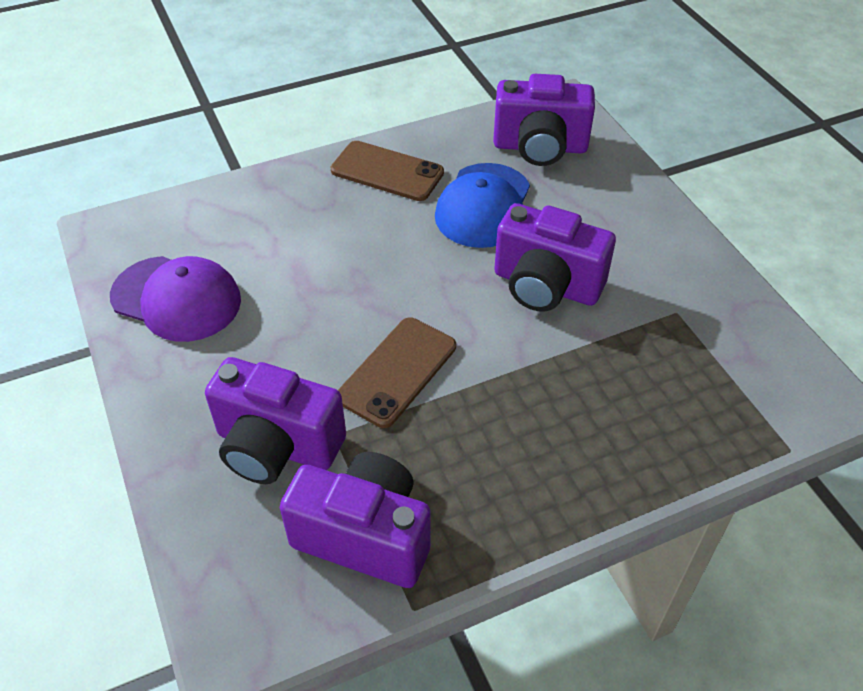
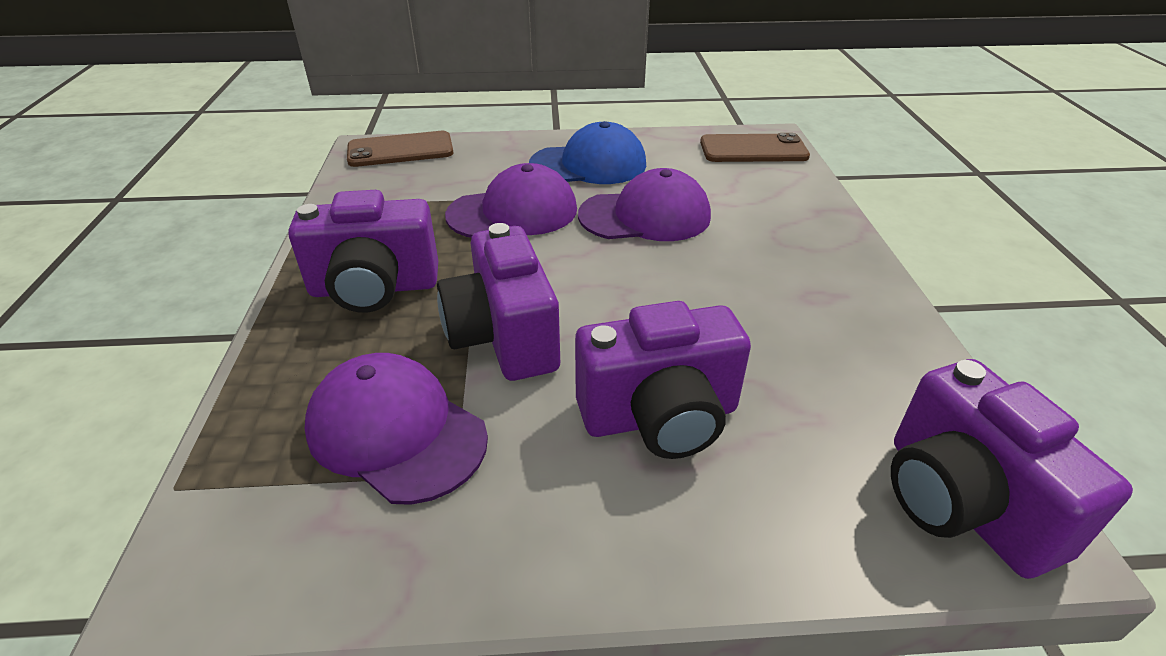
purple cap: [110,256,241,342] = 1 -> [305,353,488,505] [445,163,577,238] [578,168,711,241] = 3

